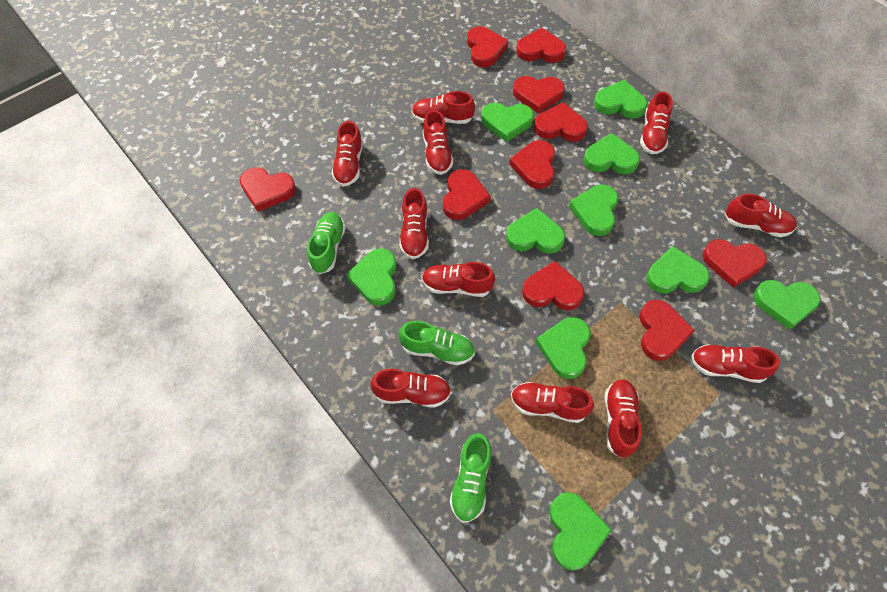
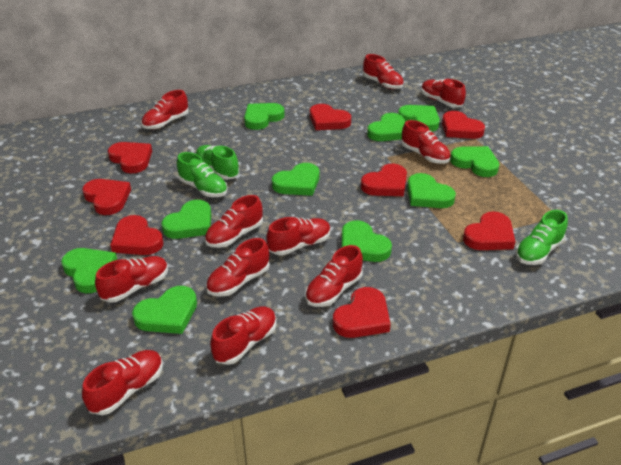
red heart: [240,167,296,212] [443,169,491,220] [467,26,509,67] [509,140,555,189] [513,76,565,114] [516,28,566,63] [522,261,584,310] [534,102,588,142] [639,300,695,361] [703,239,767,288] = 10 -> [82,179,131,215] [108,142,152,173] [110,215,163,255] [310,104,351,130] [333,287,391,338] [361,164,407,196] [442,111,485,139] [463,211,515,250] = 8

